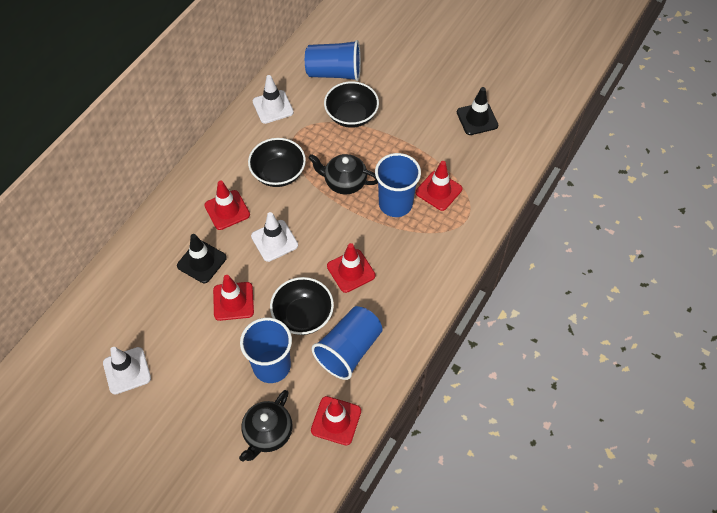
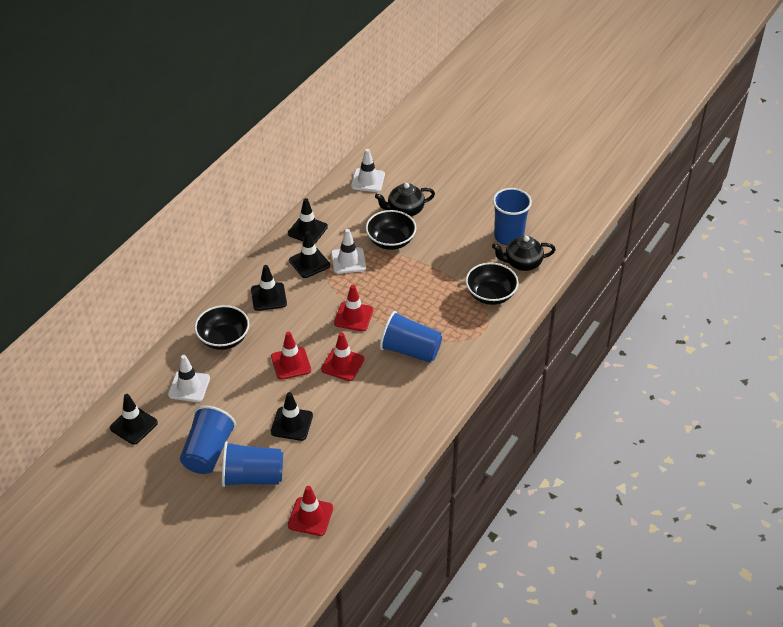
black traffic cone: [177,234,227,283] [457,87,498,135] = 2 -> [110,394,158,445] [251,265,287,311] [271,392,313,441] [288,198,328,243] [289,231,330,278] = 5
red traffic cone: [204,181,250,230] [213,275,254,321] [311,396,361,446] [327,243,375,293] [416,161,462,211] = 5 -> [271,332,311,380] [288,486,333,536] [321,332,364,381] [334,285,373,331] = 4

